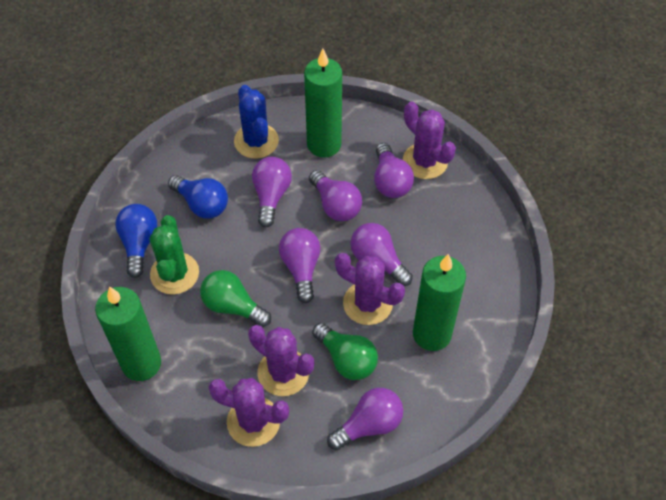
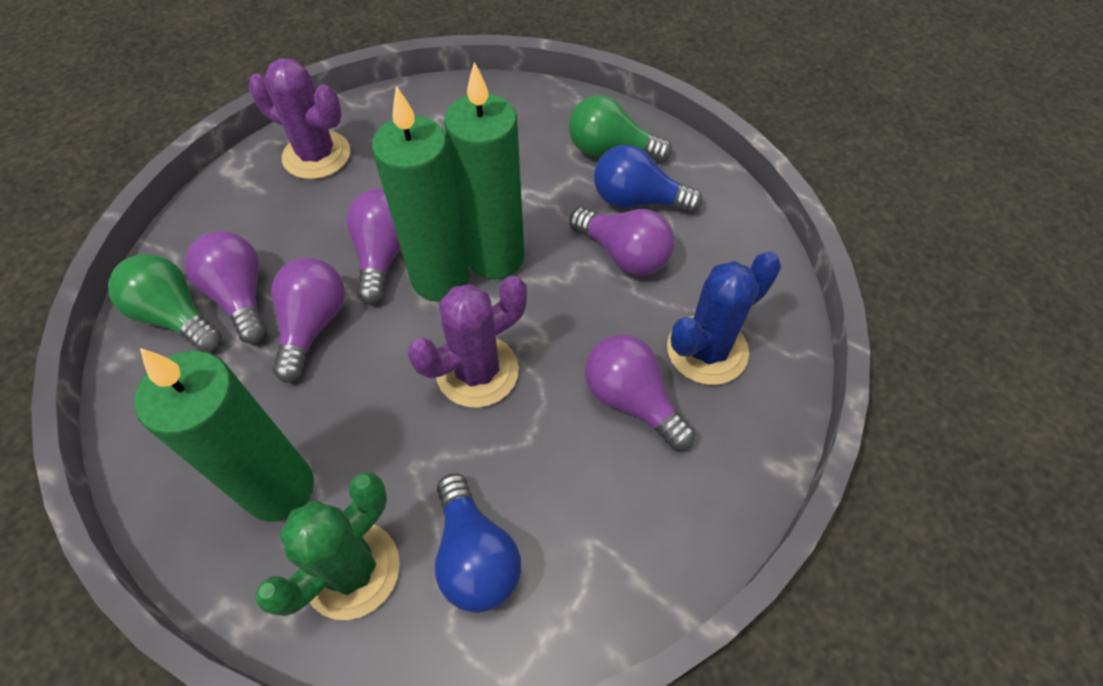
purple cactus: [209,378,289,447] [248,325,314,396] [335,253,405,325] [403,102,456,179] = 4 -> [249,58,350,179] [407,276,527,408] = 2
purple light bulb: [252,157,292,228] [279,228,321,303] [309,170,362,221] [327,388,403,450] [350,223,413,286] [374,143,414,198] = 6 -> [185,231,267,344] [272,258,345,383] [346,189,401,304] [570,208,675,276] [585,335,695,451] = 5

